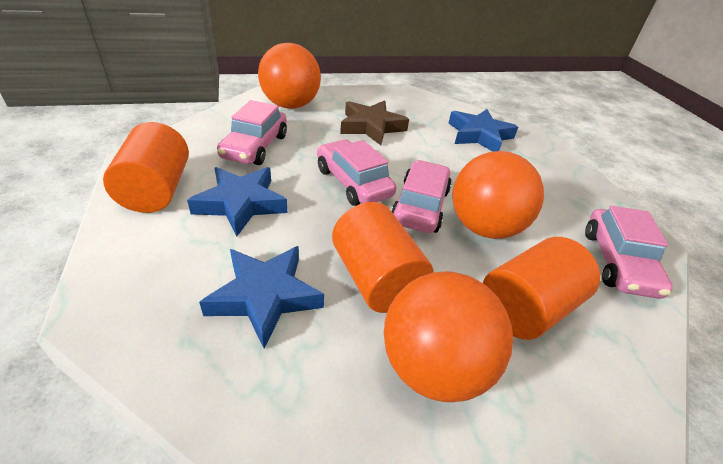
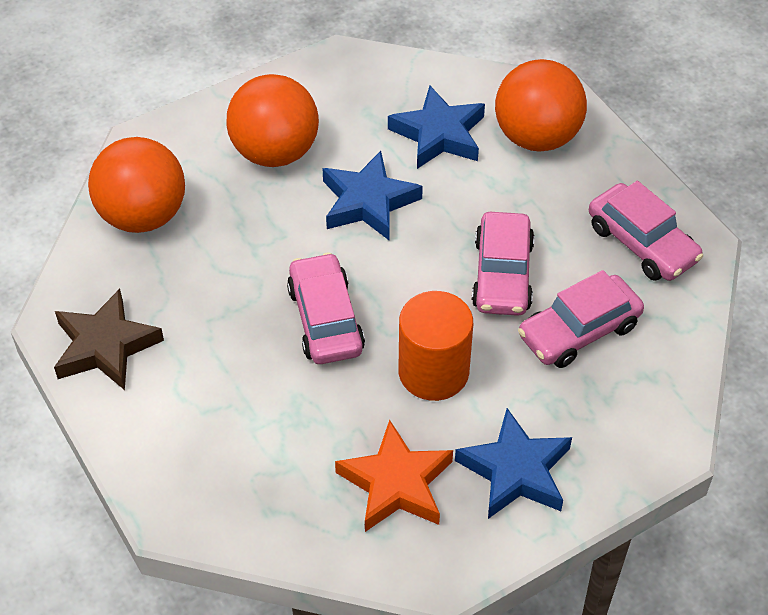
orange cylinder: [103,122,189,213] [332,202,434,313] [483,237,600,340] = 3 -> [398,291,473,401] = 1
orange star: none = 0 -> [335,420,453,532] = 1

